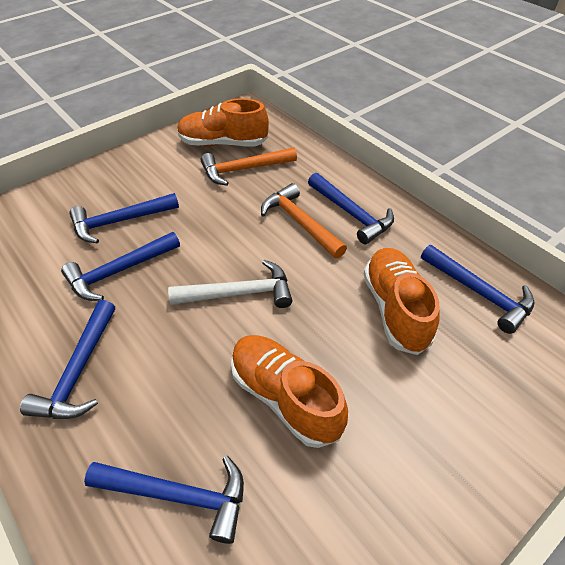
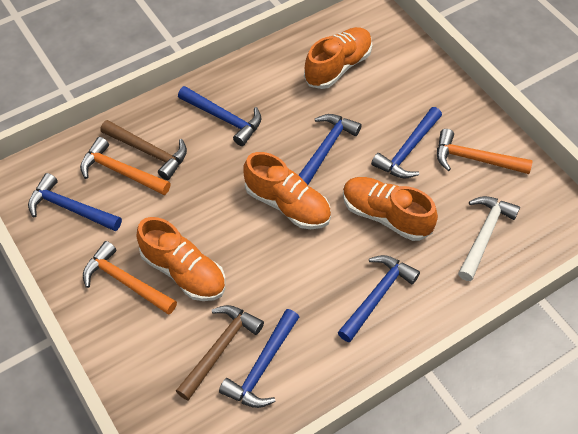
brown hammer: none = 0 -> [101,120,187,180] [176,305,264,401] = 2
orange hammer: [201,147,297,186] [261,183,347,259] = 2 -> [80,137,171,195] [83,241,177,315] [437,129,533,174] = 3
orange shoe: [177,98,269,146] [231,335,348,448] [364,248,440,355] = 3 -> [137,217,226,301] [243,152,331,229] [304,27,372,89] [343,177,438,241] = 4

